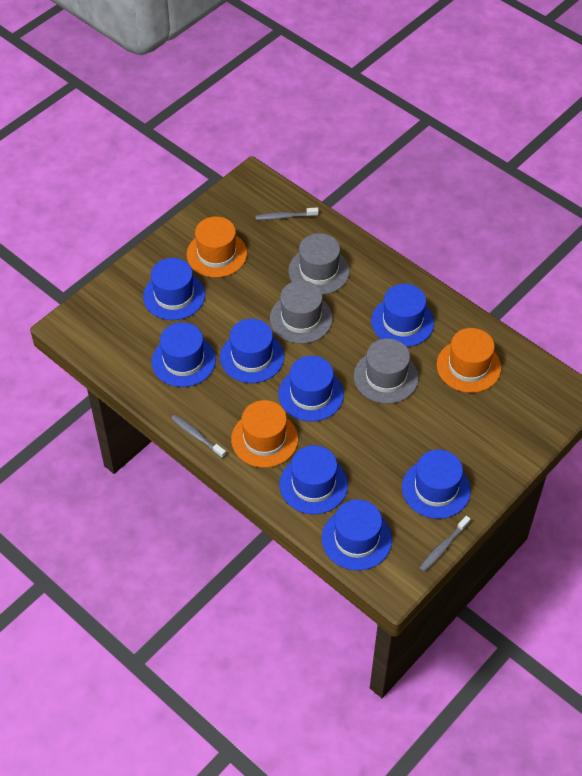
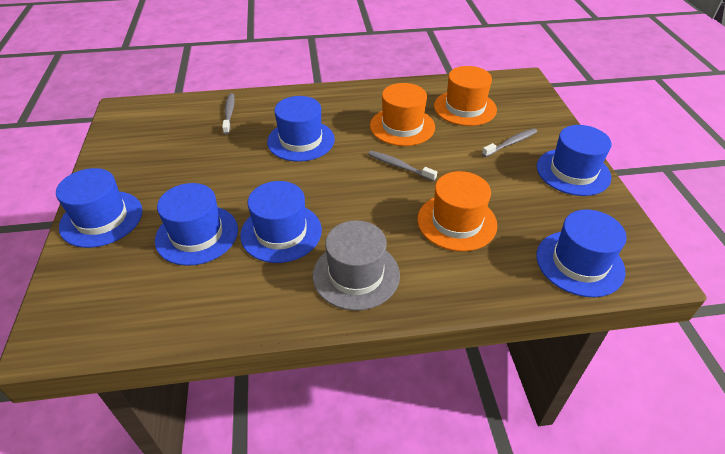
blue hat: [143,258,205,320] [152,322,216,387] [220,319,284,383] [278,356,344,422] [279,445,348,514] [322,500,392,570] [371,284,434,347] [402,450,471,519] = 8 -> [56,168,143,248] [155,183,238,266] [240,181,322,263] [267,96,335,162] [536,210,627,297] [537,125,612,196] = 6
grey hat: [270,280,333,344] [288,233,350,295] [354,338,419,404] = 3 -> [313,220,400,311] = 1

